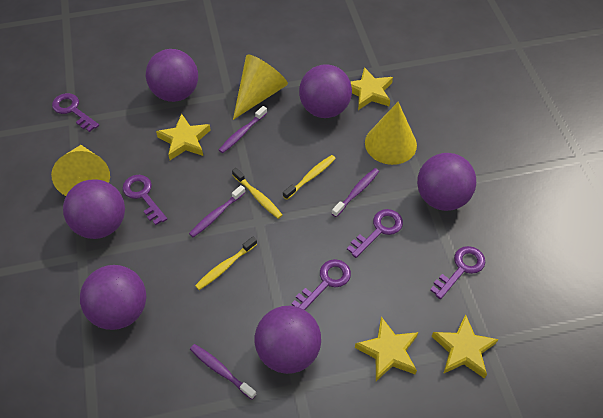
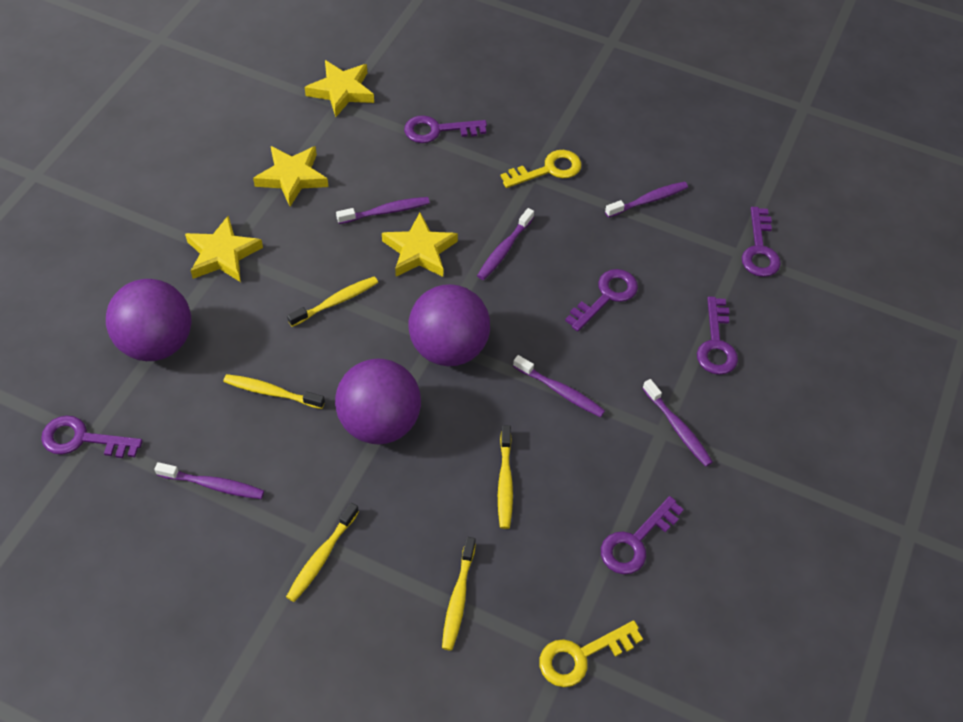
purple ball: [63,179,125,239] [80,265,147,330] [146,49,198,102] [255,306,321,374] [299,64,352,118] [417,153,476,211] = 6 -> [106,279,192,361] [335,359,421,444] [409,284,490,366] = 3
purple key: [52,93,99,132] [122,175,167,225] [292,259,351,310] [347,209,403,258] [430,246,486,299] = 5 -> [41,415,143,458] [404,115,487,143] [565,269,638,332] [601,496,684,574] [697,297,738,375] [742,207,781,277] = 6
purple toothbrush: [189,185,246,237] [190,344,256,400] [219,106,267,153] [331,168,379,217] = 4 -> [154,462,264,499] [336,197,430,224] [477,208,534,280] [513,355,605,417] [605,181,688,218] [642,379,713,467] = 6
yellow cone: [51,145,110,196] [233,55,288,120] [365,102,417,165] = 3 -> none = 0
yellow key: none = 0 -> [501,150,581,188] [539,620,643,687] = 2
yellow toothbrush: [195,237,257,290] [232,168,282,219] [283,155,336,200] = 3 -> [223,374,325,409] [286,502,359,602] [287,277,378,327] [442,537,476,651] [498,425,513,529] = 5

